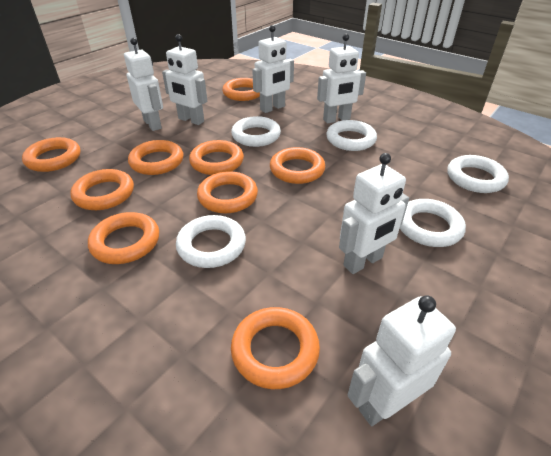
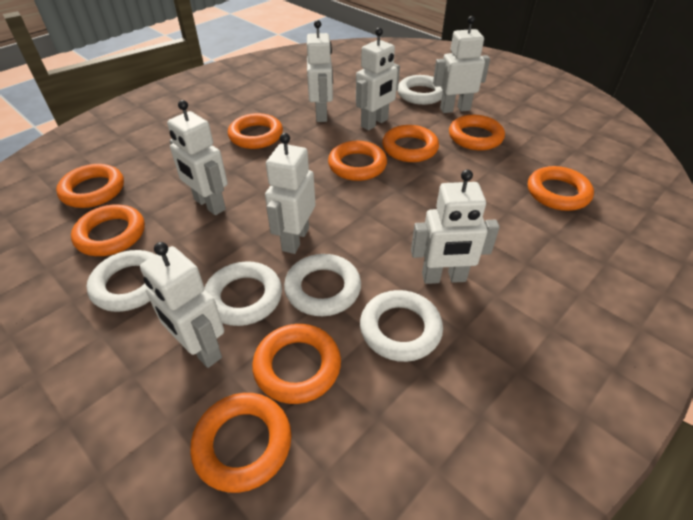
white robot: [124,38,163,131] [162,34,207,125] [252,25,294,113] [317,34,366,123] [339,153,409,274] [348,295,456,426] = 6 -> [140,242,224,368] [167,100,228,215] [265,133,315,254] [307,20,333,122] [356,28,400,131] [411,169,500,284] [433,16,490,113] = 7

